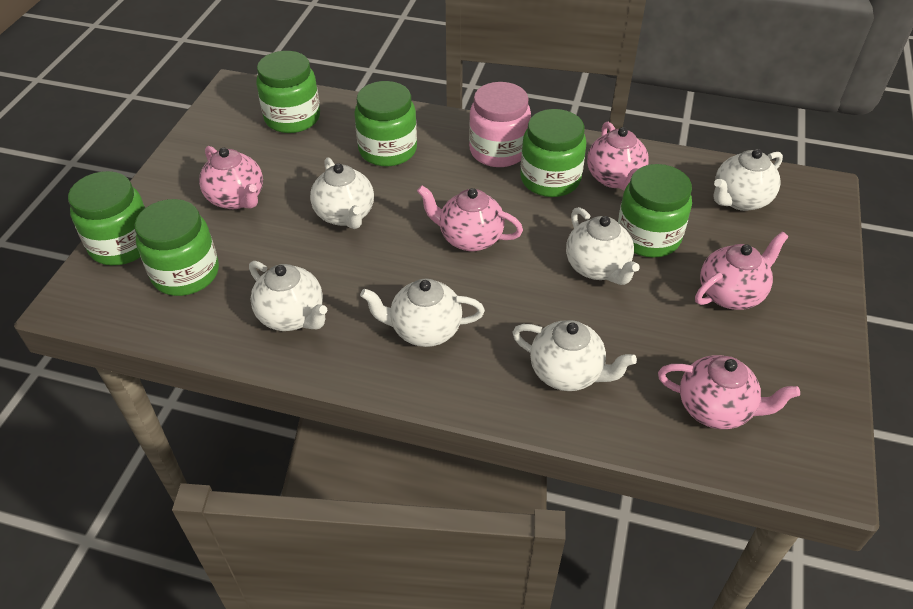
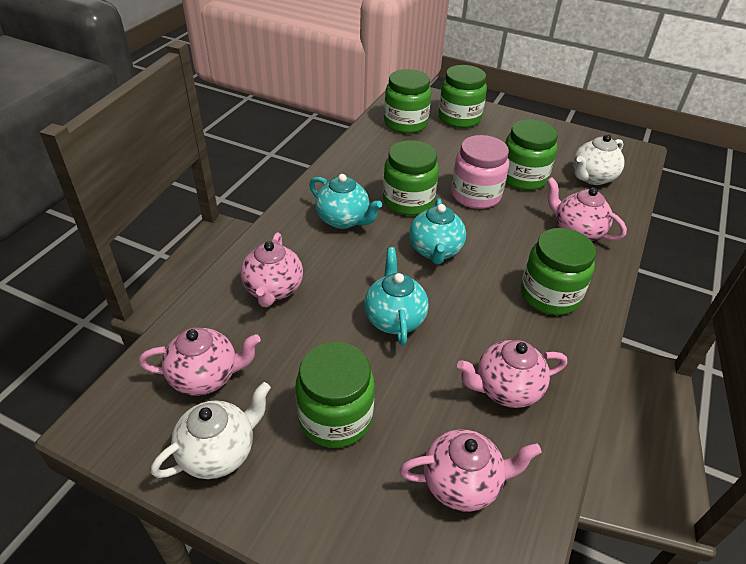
turquoise teapot: none = 0 -> [309,174,382,229] [364,247,429,345] [409,198,466,265] = 3
white teapot: [249,261,327,331] [310,157,374,229] [360,279,485,347] [512,320,637,391] [566,207,640,285] [714,149,783,211] = 6 -> [151,382,271,479] [573,134,624,185] = 2

